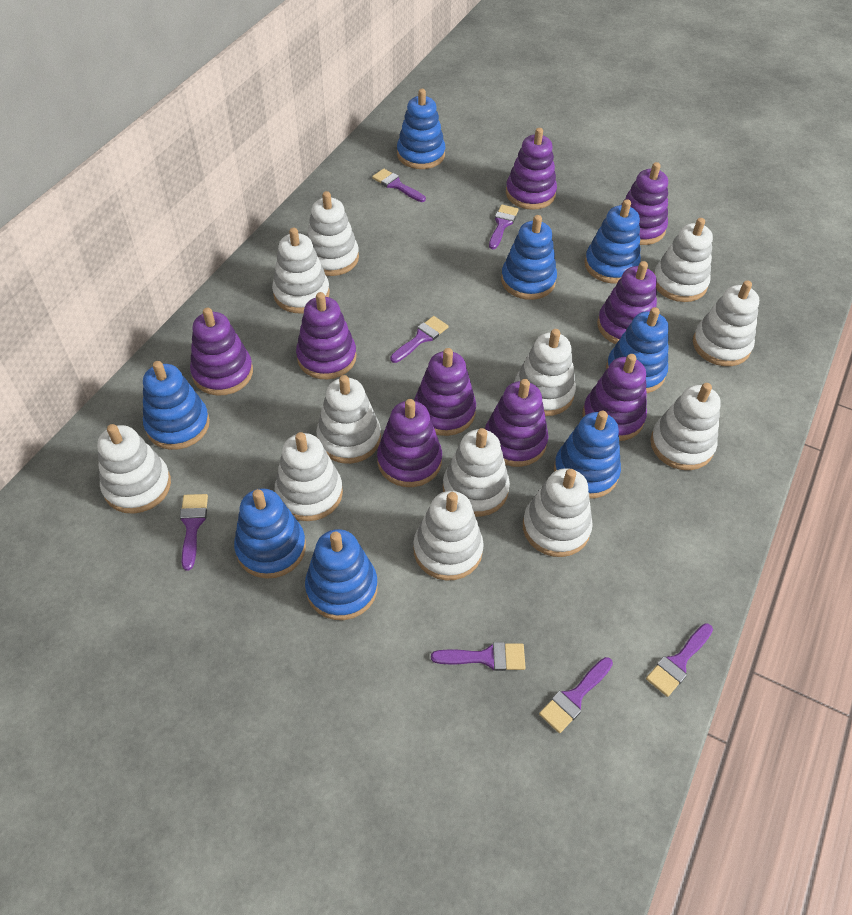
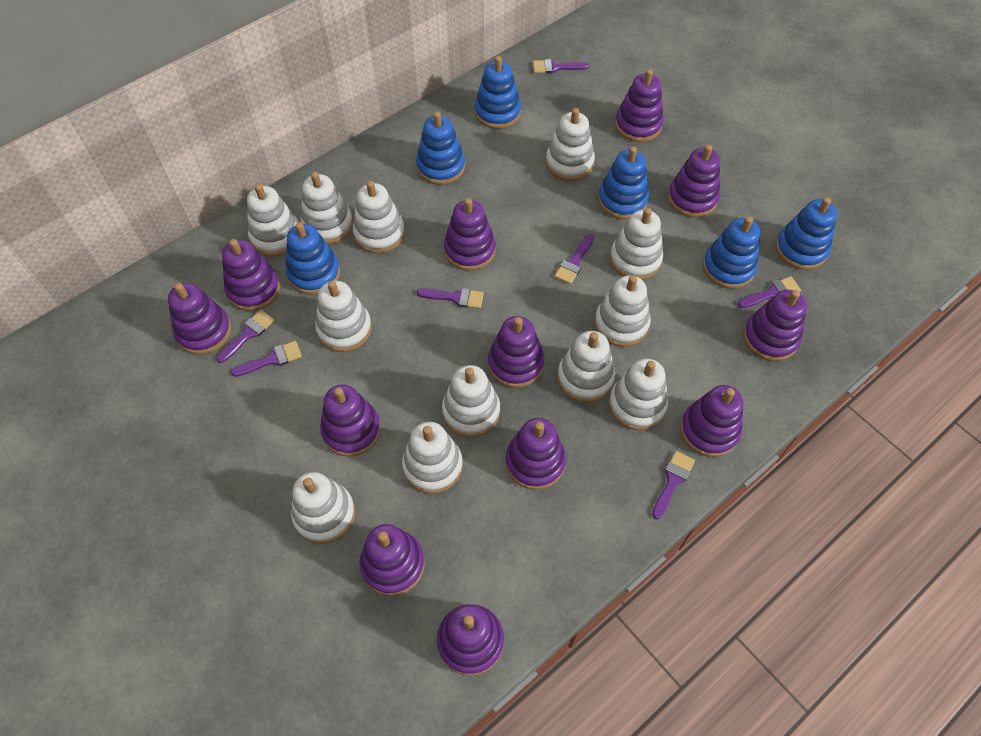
blue stacking toy: [143,361,210,450] [234,488,306,579] [305,529,378,620] [397,89,445,169] [501,215,557,300] [554,411,621,499] [585,199,641,284] [606,307,669,393] = 8 -> [286,222,340,295] [416,112,465,185] [474,56,521,129] [598,146,649,219] [703,216,760,289] [776,197,837,270] = 6
purple stacking toy: [190,308,253,396] [296,292,357,379] [377,399,442,487] [414,348,476,436] [485,379,548,467] [506,128,557,210] [583,354,647,441] [597,261,657,344] [621,162,668,245] = 9 -> [168,283,231,354] [222,239,280,311] [320,385,381,457] [359,524,425,596] [437,604,504,676] [444,198,496,271] [488,316,545,388] [505,418,566,490] [615,69,664,142] [668,144,720,218] [680,385,744,457] [743,290,807,361] = 12

